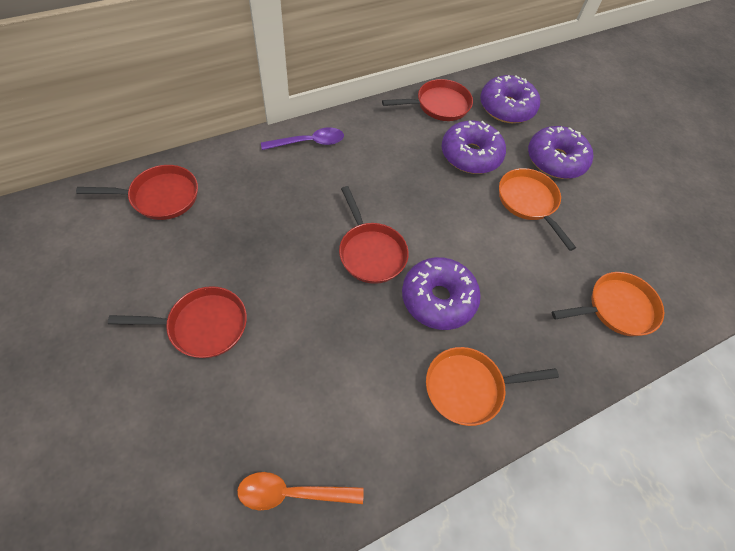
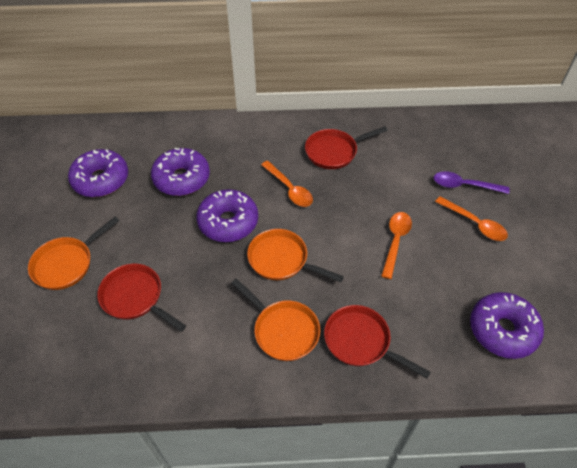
orange spoon: [237,472,364,511] = 1 -> [261,161,313,207] [381,212,412,279] [435,196,508,241] = 3
red pan: [76,165,198,220] [108,286,247,358] [339,186,409,284] [382,79,473,121] = 4 -> [97,264,186,332] [305,126,388,169] [324,305,431,379] = 3

